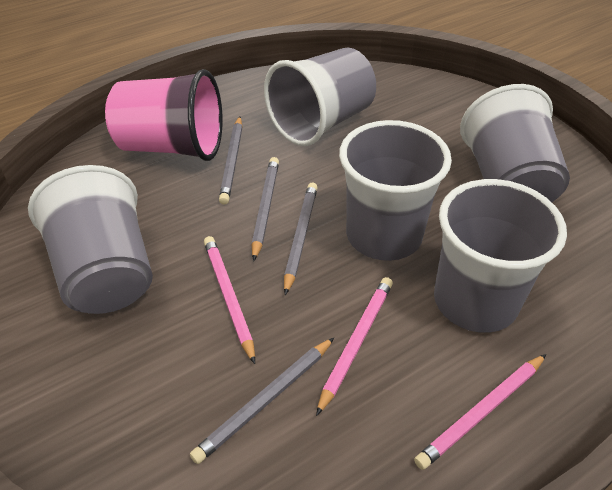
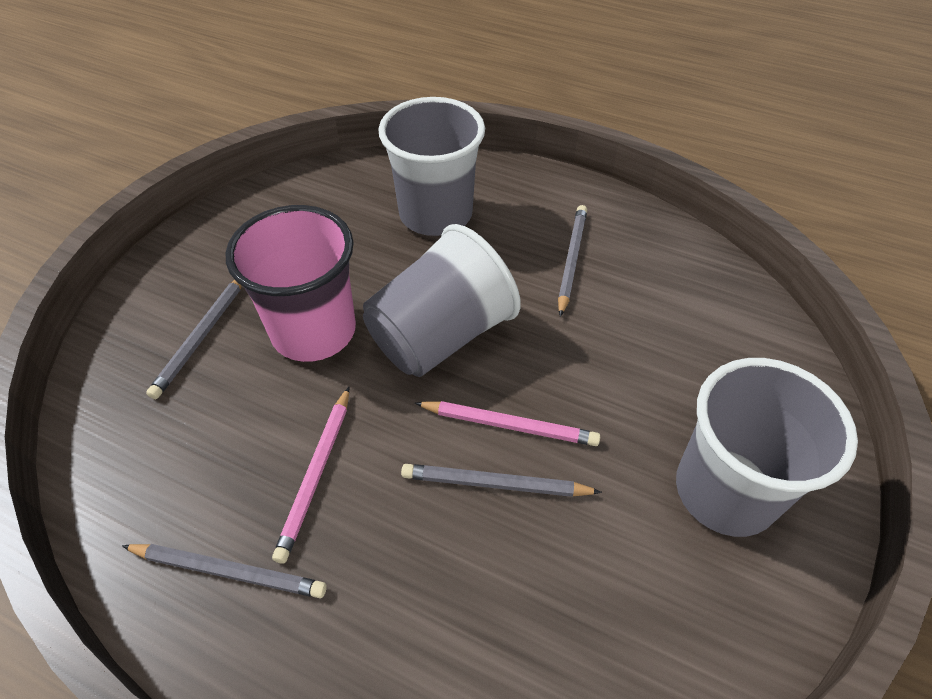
grey cup: [28,165,153,314] [264,48,376,146] [339,120,452,261] [434,179,567,333] [460,84,570,202] = 5 -> [363,224,521,377] [378,97,485,236] [676,358,858,537] = 3
pink pencil: [204,236,255,364] [316,277,393,416] [414,354,546,470] = 3 -> [272,387,349,564] [415,401,600,446] = 2

